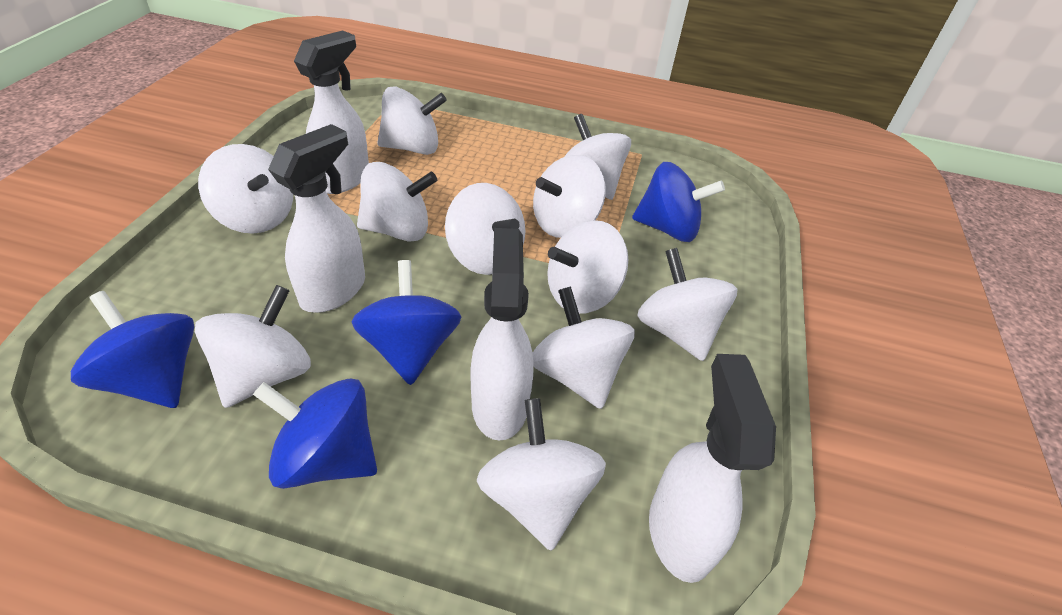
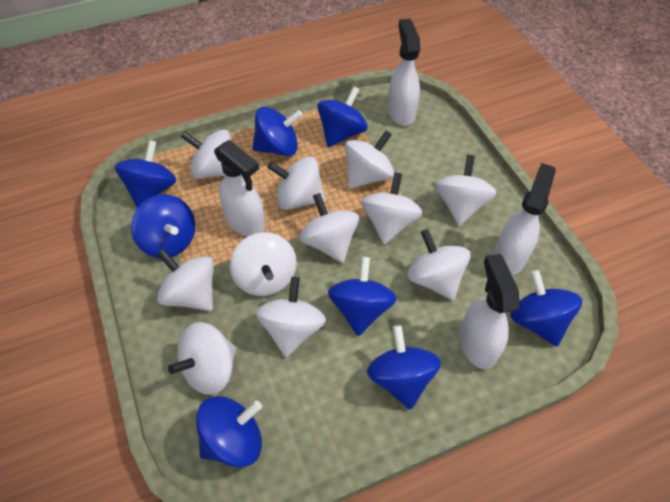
blue spinning top: [71,291,195,408] [253,379,377,489] [352,260,461,385] [632,162,725,242] = 4 -> [115,140,177,208] [131,195,195,258] [196,396,262,467] [252,107,303,156] [317,86,368,147] [328,257,397,336] [367,325,441,410] [510,270,582,346] = 8

